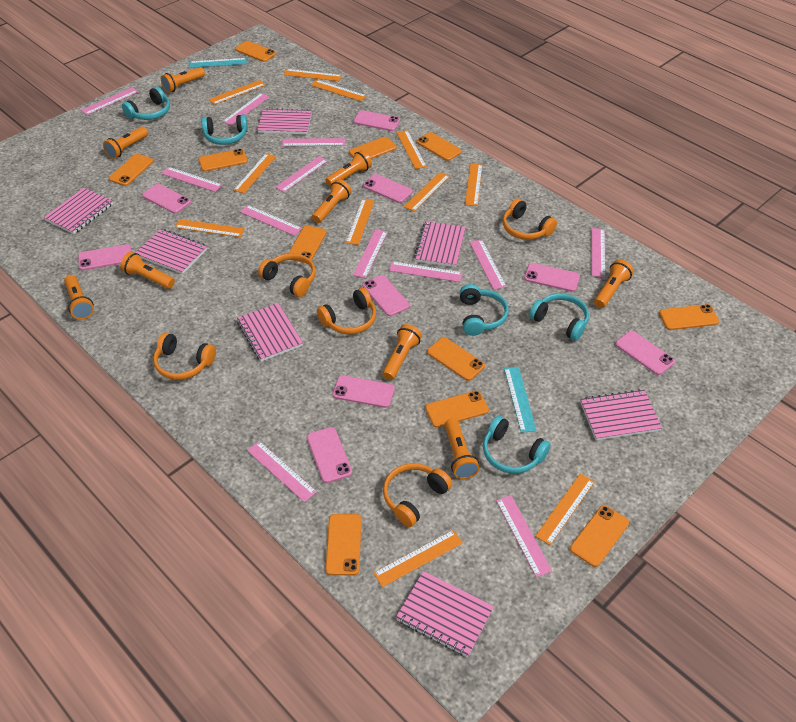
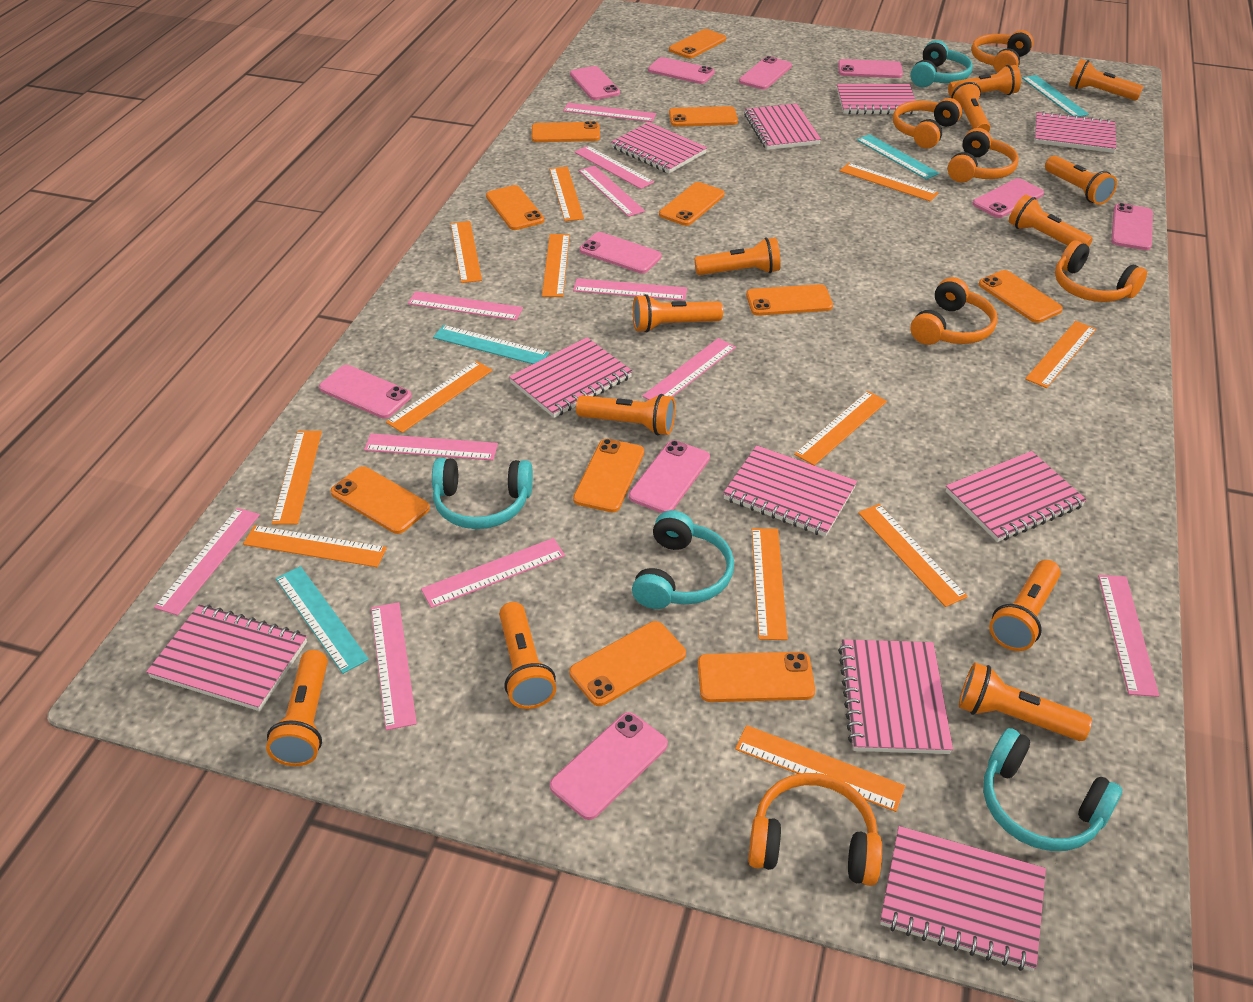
orange flashlight: [64,275,94,320] [103,127,148,159] [120,252,175,289] [161,67,205,93] [312,179,352,223] [325,150,372,187] [382,324,422,380] [445,418,480,479] [594,259,634,308] = 9 -> [266,650,328,766] [499,602,556,709] [576,394,675,435] [633,294,723,332] [694,237,781,275] [948,65,1021,97] [950,79,990,132] [959,662,1092,741] [989,560,1061,651] [1009,195,1093,246] [1045,156,1117,205] [1069,59,1143,101] = 12
orange headphones: [153,332,216,380] [258,253,316,297] [317,288,376,334] [383,463,452,527] [503,199,557,240] = 5 -> [748,773,882,886] [893,98,962,148] [911,277,997,345] [948,128,1019,182] [971,30,1034,73] [1055,240,1147,302] = 6
orange ruler: [175,219,245,237] [209,80,265,105] [234,153,276,193] [284,69,342,81] [311,80,367,101] [346,199,374,245] [373,530,463,587] [397,130,427,169] [404,172,450,212] [465,164,482,206] [535,474,595,545] = 11 -> [243,525,387,567] [272,431,322,525] [386,361,492,433] [451,221,482,283] [542,234,570,297] [549,167,584,221] [735,725,905,812] [752,528,788,640] [794,391,887,466] [840,163,939,201] [858,504,968,607] [1025,321,1096,388] = 12
pink notebook: [44,188,113,234] [136,229,207,274] [237,303,303,362] [257,108,312,134] [396,571,494,657] [414,221,466,267] [580,389,662,441] = 7 -> [146,604,307,711] [509,337,633,418] [611,122,707,174] [723,445,857,537] [744,103,821,150] [837,84,917,115] [838,639,953,754] [880,826,1046,971] [946,451,1087,542] [1035,111,1116,153] = 10
pink phone: [78,244,131,270] [142,184,191,214] [307,427,352,483] [332,375,395,408] [353,110,400,131] [362,275,410,316] [363,174,413,203] [524,263,580,292] [615,331,675,375] = 9 -> [319,365,412,418] [550,712,668,820] [570,66,620,100] [580,232,662,273] [629,440,710,513] [648,57,715,84] [739,56,792,89] [838,59,903,78] [972,178,1044,218] [1111,203,1153,250] = 10
pink ruler: [81,87,138,115] [161,167,222,192] [222,93,270,125] [240,205,302,236] [247,441,317,502] [275,156,328,192] [282,138,345,146] [353,229,388,278] [389,261,463,282] [470,240,506,290] [496,495,552,577] [591,228,605,277] = 12 -> [154,508,260,616] [364,433,498,460] [371,602,417,730] [408,291,523,321] [421,538,565,608] [563,103,656,122] [573,278,687,301] [574,146,654,189] [579,166,645,217] [642,338,736,400] [1098,575,1159,697] = 11
turquoise headphones: [122,87,170,120] [202,115,248,145] [459,284,509,336] [483,416,551,474] [529,293,589,341] = 5 -> [432,458,533,529] [632,510,734,609] [911,40,973,87] [983,728,1122,851] = 4
turquoise ruler: [189,58,247,68] [504,367,537,433] = 2 -> [276,566,369,674] [433,325,549,364] [857,134,939,180] [1022,75,1089,117] = 4

